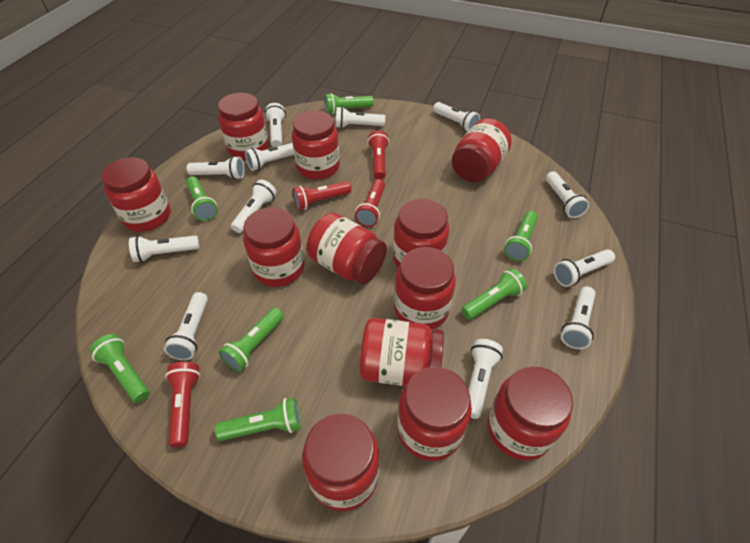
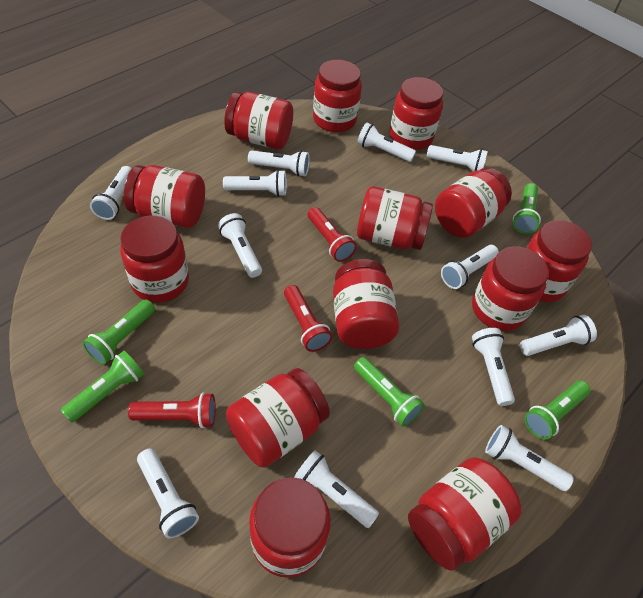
green flashlight: [90,334,150,403] [186,176,218,221] [215,397,301,441] [219,308,284,372] [325,93,374,114] [462,268,527,320] [504,211,538,261] = 7 -> [61,351,144,423] [83,299,155,364] [354,357,425,427] [513,183,541,234] [524,381,590,439] = 5
red flashlight: [165,362,200,447] [292,181,351,210] [355,179,385,227] [367,131,389,179] = 4 -> [128,392,216,428] [284,285,332,352] [308,207,357,262] = 3
red jar: [101,157,171,232] [218,93,269,160] [243,207,305,287] [292,110,340,179] [302,414,379,511] [307,213,387,284] [360,318,444,386] [393,198,449,268] [394,247,456,329] [398,367,472,461] [452,118,512,182] [487,366,573,460] = 12 -> [120,216,189,303] [124,165,205,228] [224,92,293,149] [226,368,330,468] [249,477,331,578] [313,60,362,132] [333,259,399,349] [357,186,433,250] [389,77,443,150] [408,458,521,571] [435,168,512,238] [472,246,549,331] [526,220,592,302] = 13

